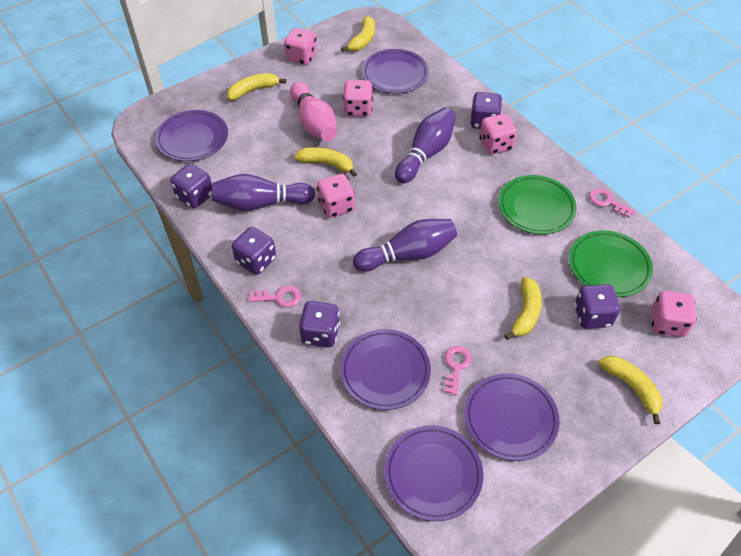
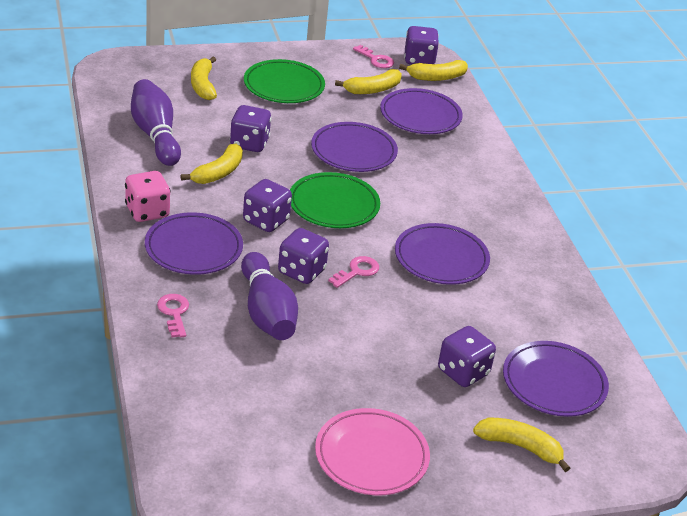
pink bowling pin: [290,82,337,141] = 1 -> none = 0
pink dice: [284,28,317,65] [317,174,355,218] [343,80,373,116] [479,114,517,154] [651,291,697,337] = 5 -> [125,171,171,222] = 1
pink plate: none = 0 -> [315,408,430,495] = 1
purple bowling pin: [212,174,315,211] [353,219,457,272] [395,107,456,183] = 3 -> [131,79,181,166] [241,252,298,340] = 2

